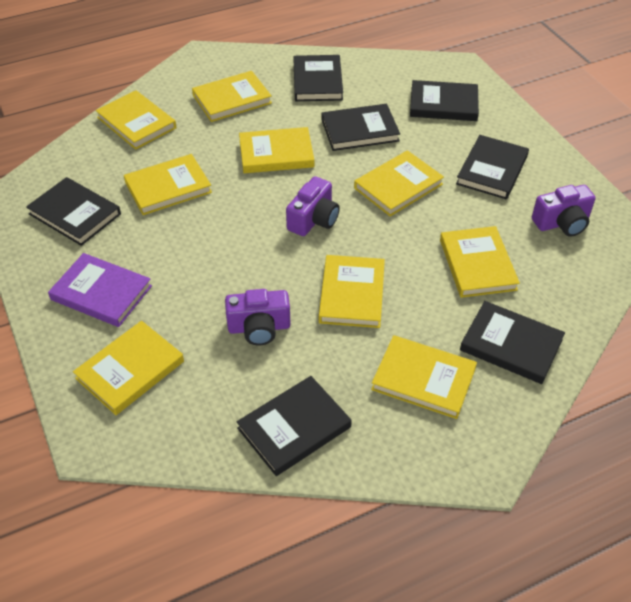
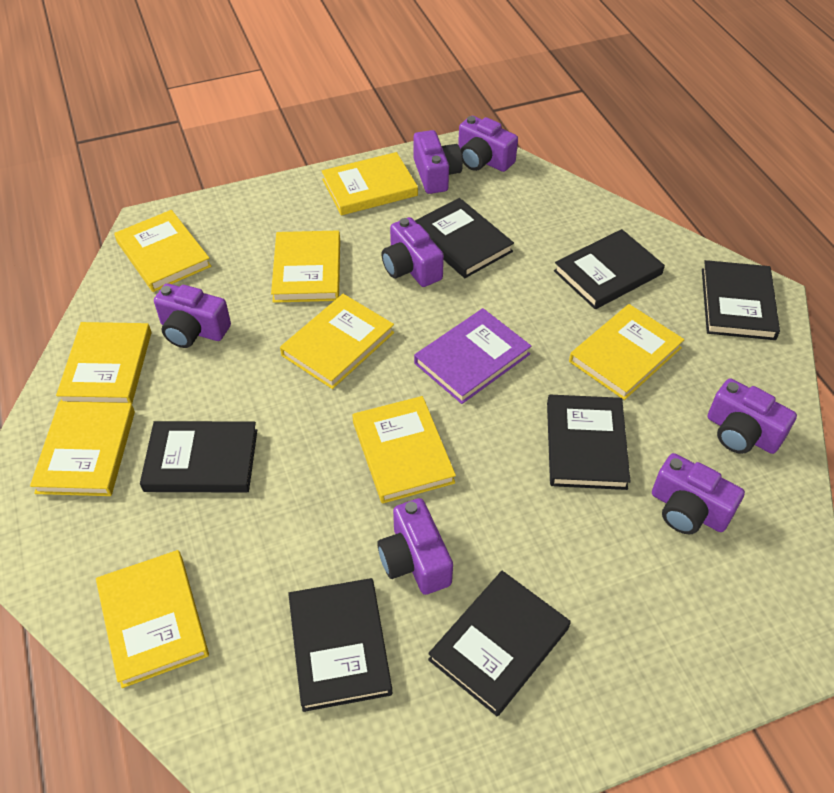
purple camera: [225,289,291,346] [286,176,340,236] [532,185,596,237] = 3 -> [154,283,231,348] [378,498,453,595] [381,217,444,287] [414,130,463,194] [458,116,518,172] [652,453,745,534] [708,378,797,454] = 7

